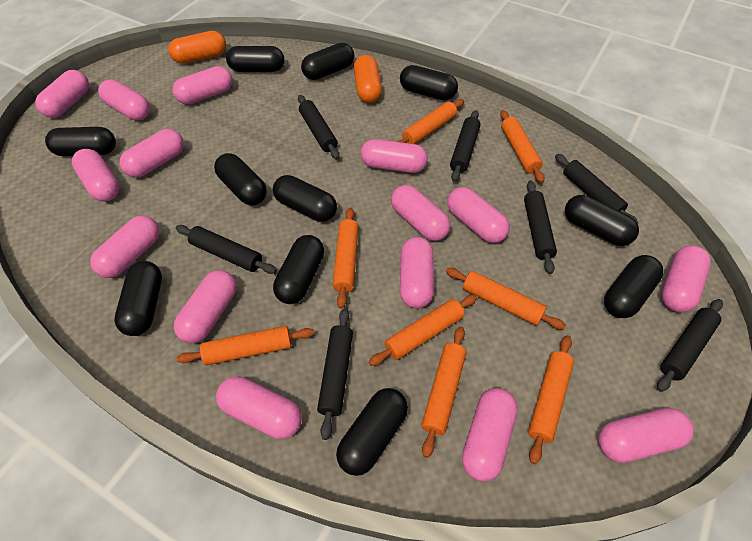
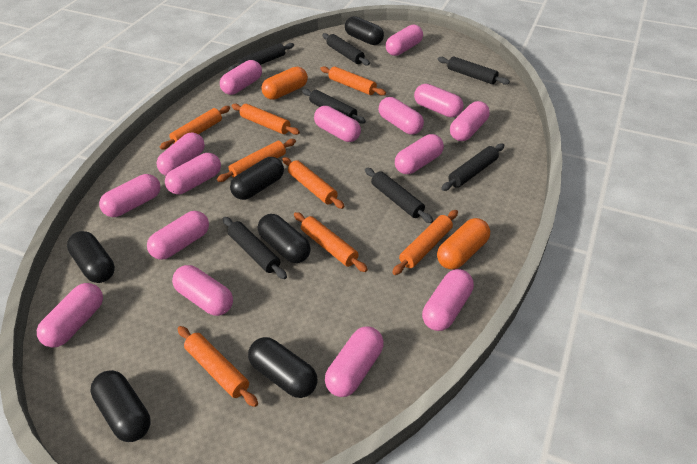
black capsule: [45,127,116,156] [114,261,162,336] [214,153,267,205] [226,46,284,72] [273,175,337,222] [273,235,324,304] [301,43,354,80] [336,388,408,476] [400,65,458,101] [565,195,639,246] [604,255,663,318] = 11 -> [67,231,115,283] [90,370,151,442] [230,157,284,200] [248,337,318,398] [258,214,311,263] [345,16,384,45] = 6

